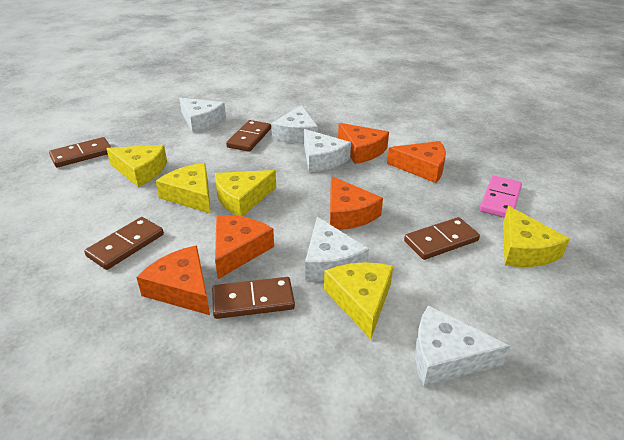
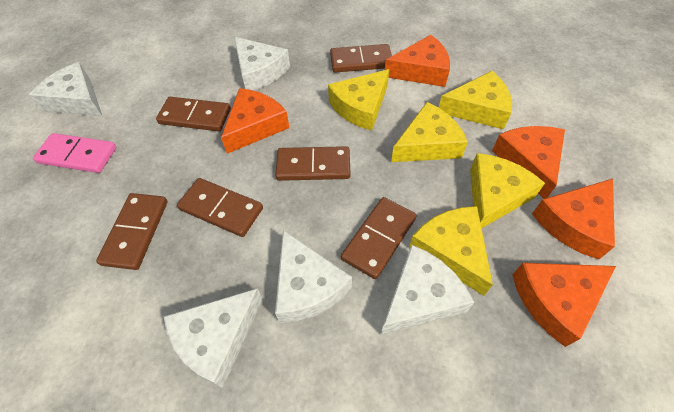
brown domino: [49,137,112,167] [84,217,164,270] [212,277,295,319] [226,120,271,152] [404,217,480,260] = 5 -> [96,193,168,270] [156,97,231,131] [177,178,263,237] [275,146,351,181] [330,44,392,72] [341,197,417,279] = 6

